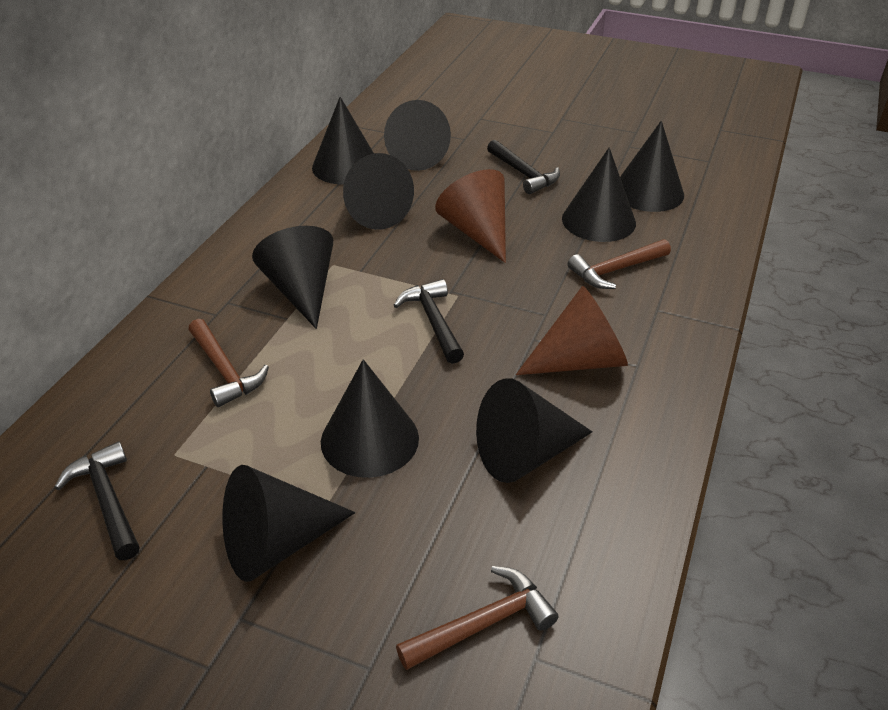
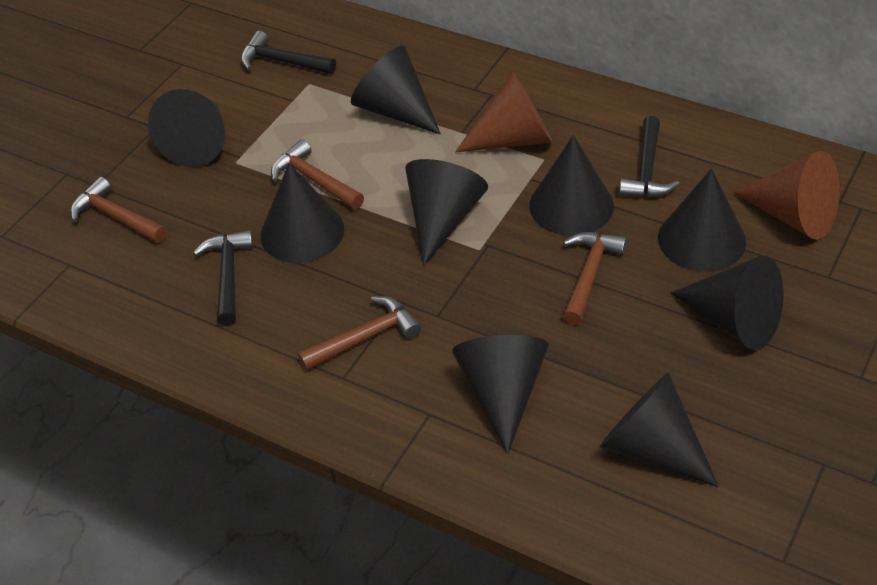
brown hammer: [188,319,269,407] [396,566,558,670] [568,239,671,289] = 3 -> [70,177,167,243] [271,139,364,209] [298,296,422,371] [563,232,627,325] = 4

